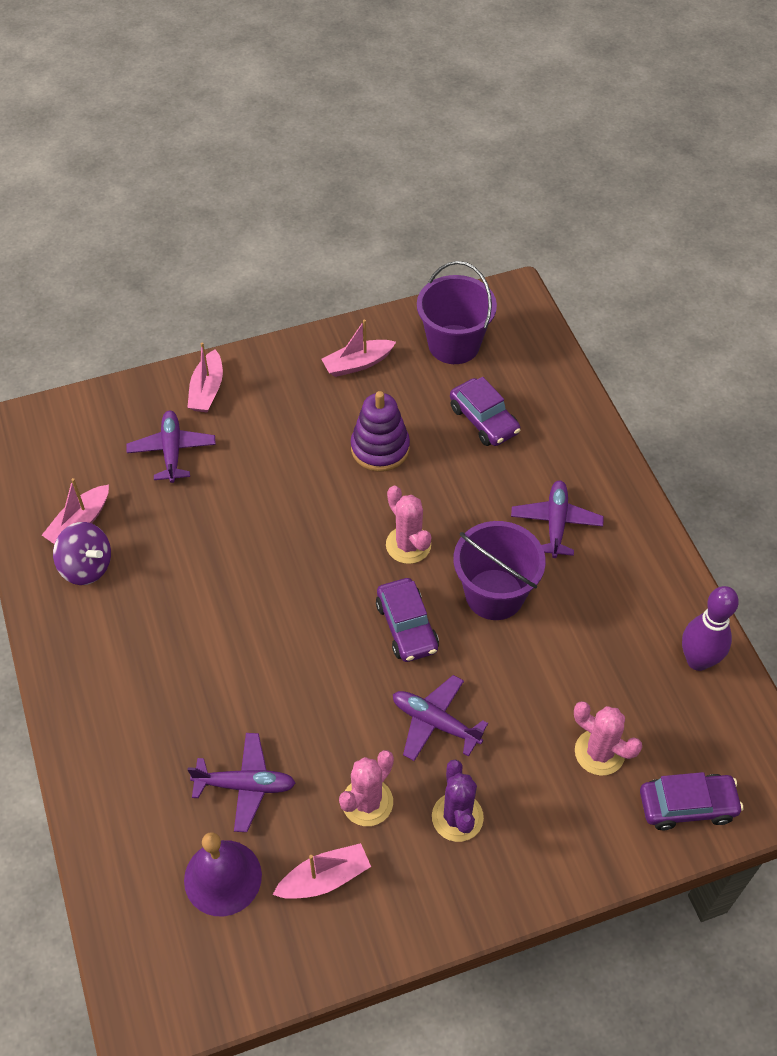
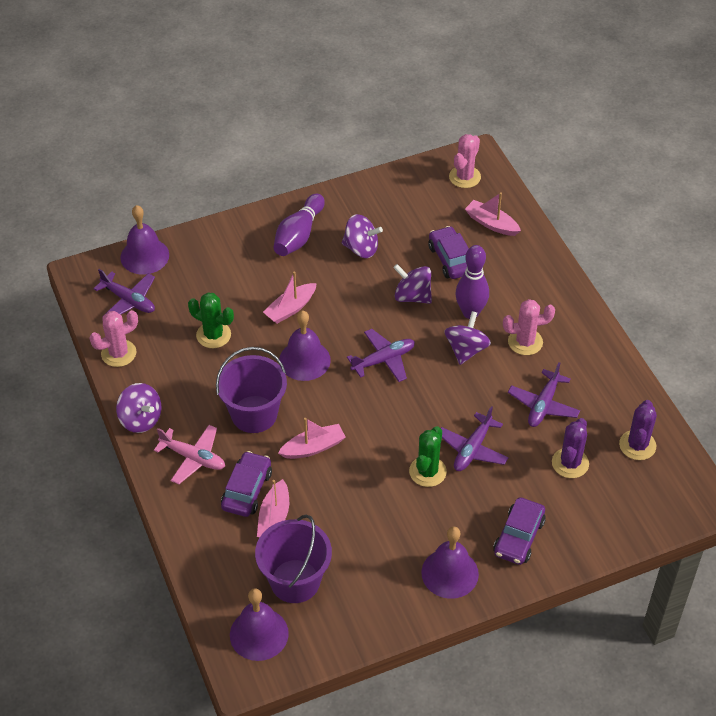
green cactus: none = 0 -> [188,293,234,348] [409,426,447,487] = 2
pink plane: none = 0 -> [154,425,225,484] = 1
purple bell: [184,832,262,916] = 1 -> [120,205,169,275] [230,588,289,661] [279,311,331,381] [421,527,479,599] = 4
purple bowling pin: [682,586,739,671] = 1 -> [274,194,325,256] [455,245,489,319] = 2
purple cactus: [432,760,484,842] = 1 -> [552,418,589,478] [619,400,657,460] = 2
purple spinning top: [53,522,111,585] = 1 -> [116,383,161,433] [342,214,383,258] [393,264,432,304] [444,311,491,365] = 4
purple stacking toy: [351,391,410,472] = 1 -> none = 0

